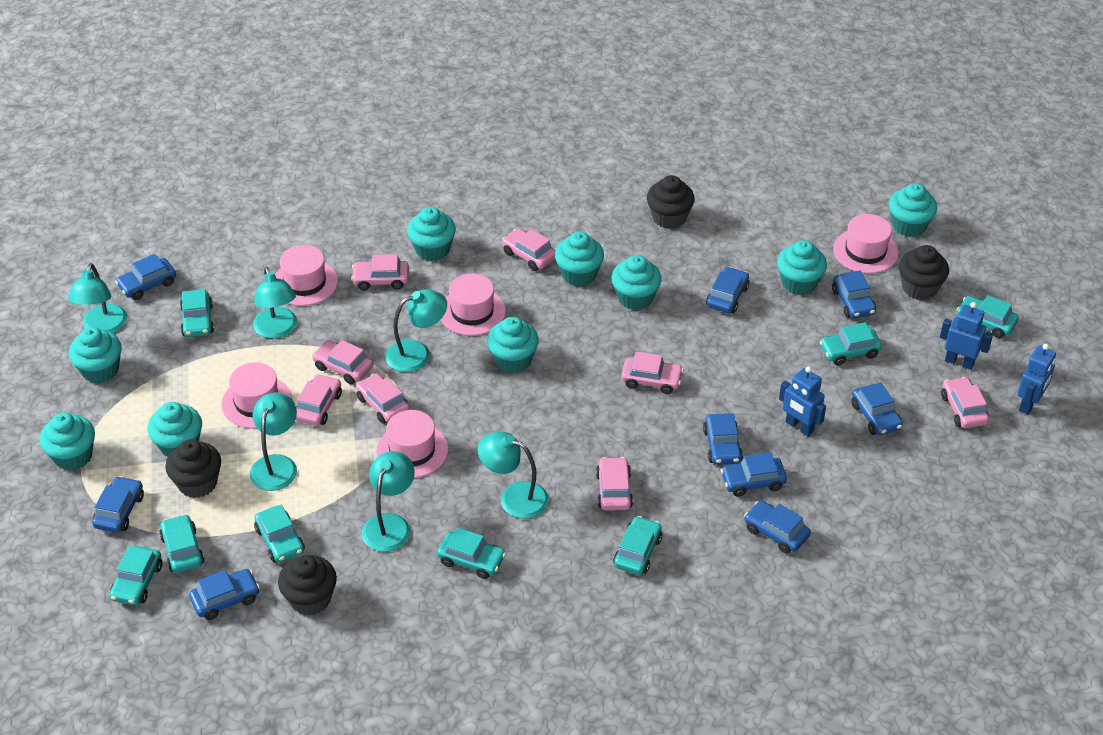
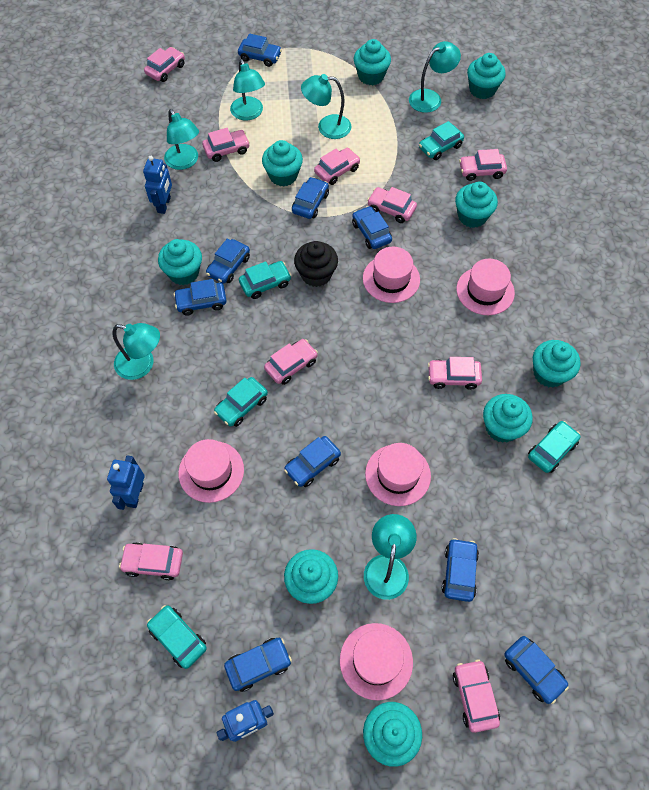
black cupcake: [165,439,221,498] [278,555,337,615] [647,175,695,229] [899,245,949,300] = 4 -> [294,241,338,287] = 1
pink car: [295,374,342,426] [312,340,373,384] [351,254,409,290] [356,373,410,424] [502,228,555,271] [596,457,633,510] [621,352,684,394] [941,377,989,428] = 8 -> [119,542,183,580] [144,47,185,82] [202,128,250,162] [264,339,318,385] [314,148,360,185] [367,187,417,223] [428,357,482,390] [453,660,500,733] [459,149,507,181] = 9
turquoise car: [110,546,162,605] [159,514,205,573] [180,289,214,337] [254,505,305,563] [437,527,506,579] [613,516,662,575] [820,322,882,365] [957,295,1019,338] = 8 -> [147,605,207,669] [214,377,268,427] [239,261,291,299] [419,121,464,160] [528,421,581,473] = 5

